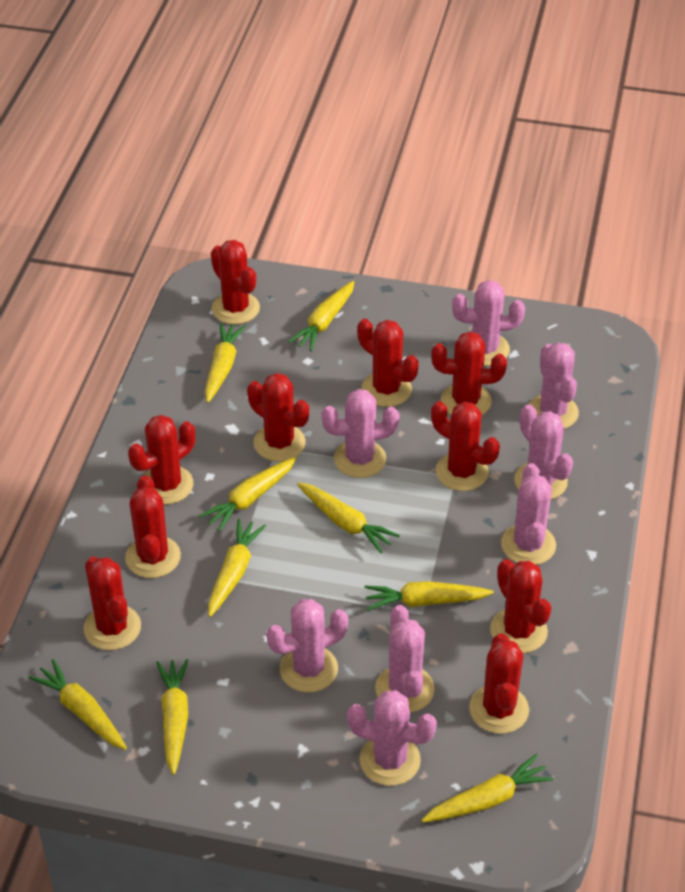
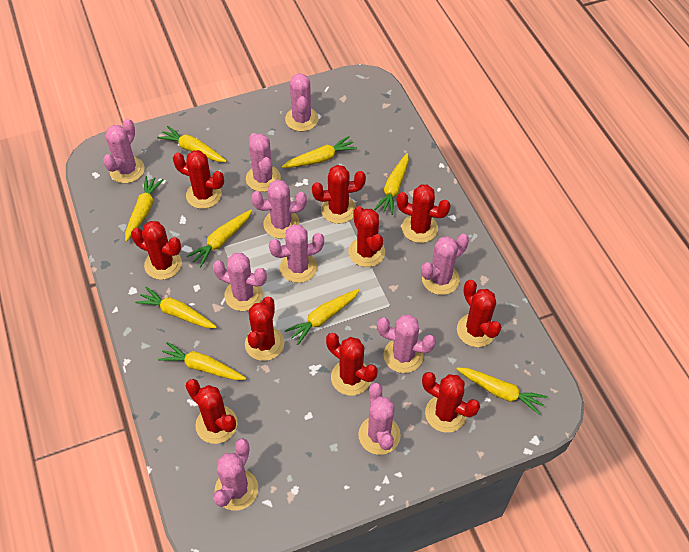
pink cactus: [267,599,348,693] [322,389,399,478] [347,690,437,786] [375,605,435,713] [452,280,525,366] [501,463,556,565] [514,404,573,500] [529,343,579,429] = 8 -> [103,119,145,183] [212,253,267,311] [213,438,258,511] [246,133,281,192] [251,180,307,238] [269,224,324,283] [285,73,318,131] [358,383,401,455] [377,315,436,373] [421,234,469,295] = 10

